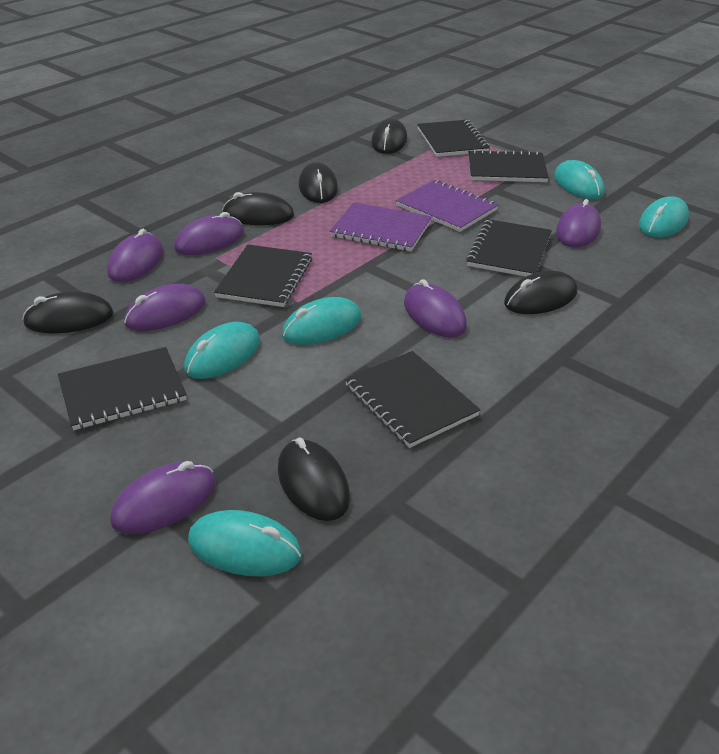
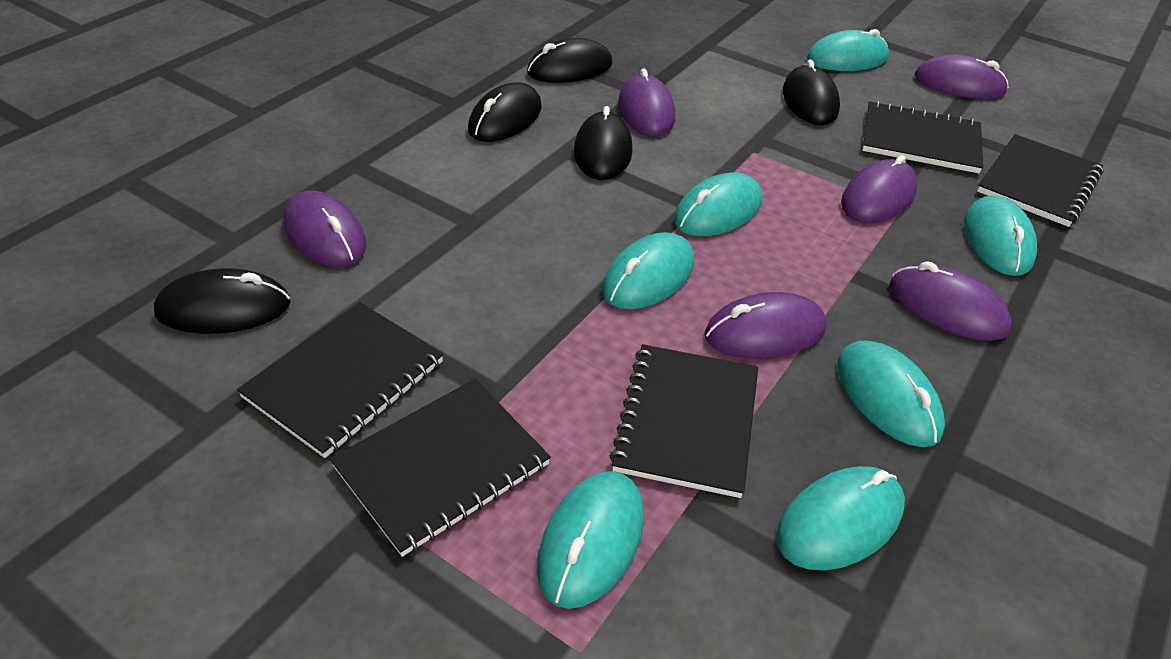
black mouse: [22,291,113,333] [222,192,294,225] [278,437,350,521] [299,162,338,203] [371,119,407,154] [504,271,577,314] = 6 -> [154,268,290,334] [468,83,542,142] [527,38,613,83] [574,106,633,180] [783,60,840,125] = 5
black notebook: [58,347,187,430] [214,245,312,307] [345,351,480,448] [417,120,490,157] [466,219,552,277] [468,149,549,182] = 6 -> [237,302,444,458] [330,379,551,557] [610,344,758,498] [862,101,983,173] [977,134,1104,227] = 5
purple notebook: [330,202,432,251] [396,180,498,232] = 2 -> none = 0
turquoise mouse: [184,322,260,379] [188,510,302,576] [282,297,361,345] [554,160,605,199] [639,196,689,237] = 5 -> [537,471,644,609] [602,232,694,309] [674,173,762,236] [776,466,905,570] [807,29,889,71] [837,340,945,447] [964,196,1037,276] = 7

